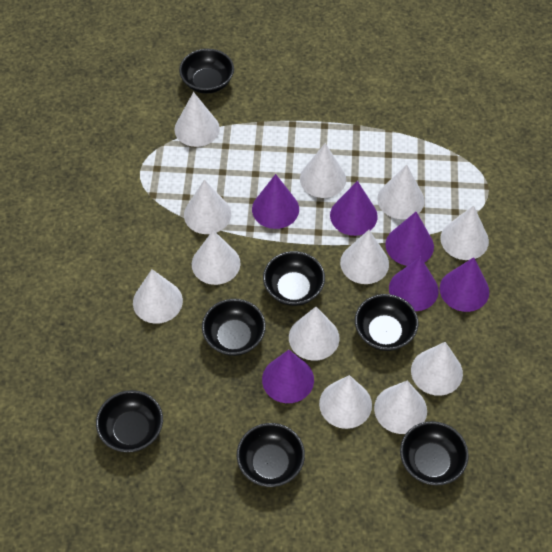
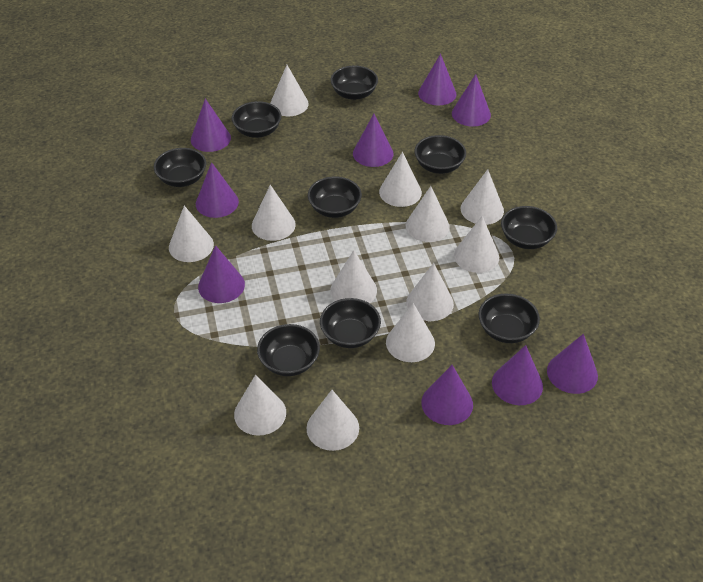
black bowl: [96,390,163,452] [179,49,234,94] [202,299,266,356] [237,423,305,487] [263,251,325,306] [355,294,418,351] [400,421,469,485] = 7 -> [154,148,206,187] [232,101,281,138] [257,324,320,376] [308,176,362,218] [320,298,381,348] [330,66,378,100] [414,135,466,174] [478,294,540,343] [501,206,557,249] = 9
purple cone: [252,174,299,229] [262,350,314,403] [330,181,378,236] [385,212,434,266] [389,257,438,311] [440,257,489,312] = 6 -> [191,99,231,152] [196,162,239,218] [198,245,245,303] [353,114,394,167] [418,54,456,105] [421,365,473,425] [452,74,491,127] [492,345,543,405] [547,334,598,394] = 9

